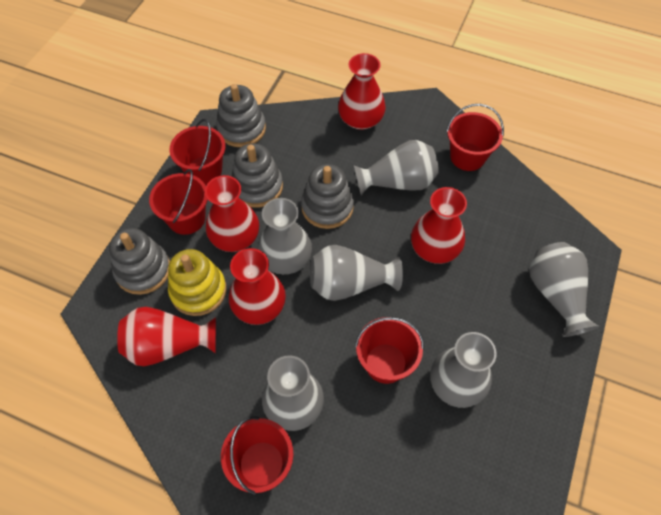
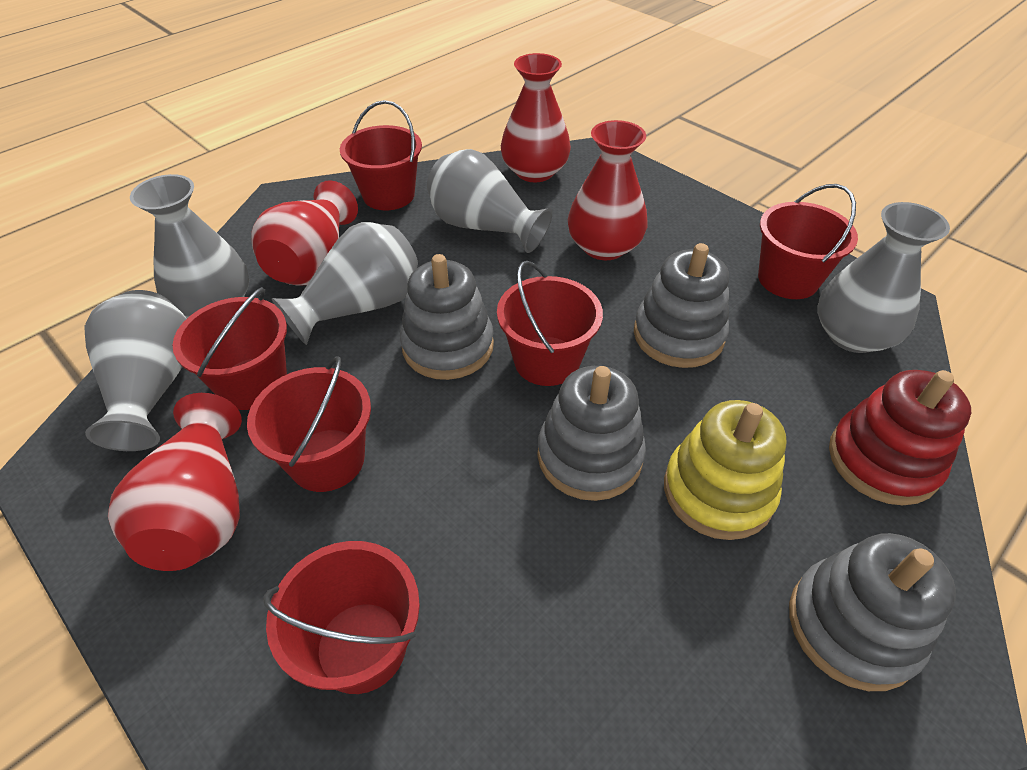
grey vase: [258,198,312,274] [262,355,324,431] [310,245,403,301] [353,140,439,195] [431,332,497,408] [529,242,599,337] = 6 -> [85,290,187,451] [130,174,249,318] [272,222,418,345] [427,149,552,253] [817,202,950,353] = 5
red bucket: [149,169,208,235] [169,119,225,185] [221,416,293,495] [355,317,424,384] [446,104,504,171] = 5 -> [173,287,287,410] [247,356,371,492] [263,541,420,694] [340,100,422,210] [497,261,603,386] [758,184,858,299] = 6
red stacking toy: none = 0 -> [829,370,971,505] = 1
red vase: [117,307,216,366] [205,175,259,252] [229,248,286,325] [338,53,386,130] [411,187,467,264] = 5 -> [108,393,242,571] [251,180,358,285] [501,53,571,182] [568,120,648,260] = 4

